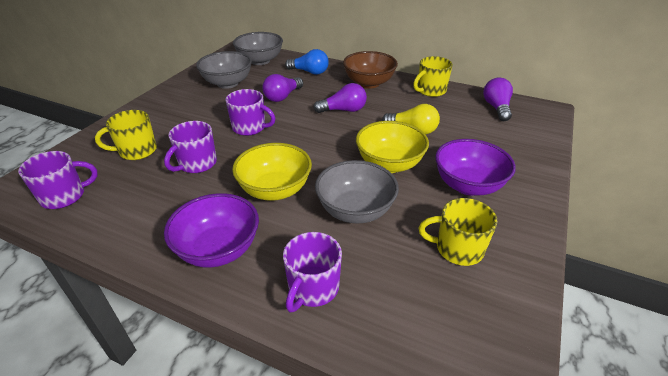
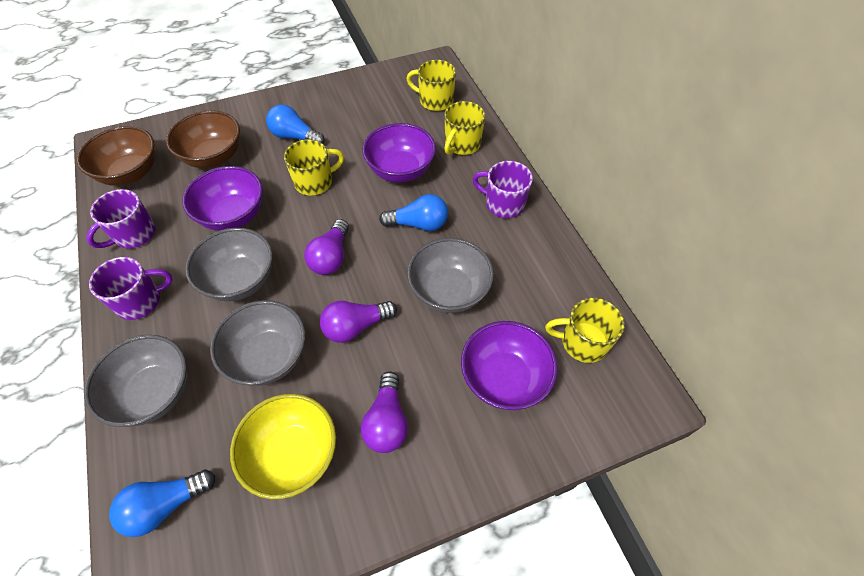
blue light bulb: [285,49,329,75] = 1 -> [109,469,215,537] [266,104,325,144] [379,194,448,231] = 3
brown bowl: [343,51,398,89] = 1 -> [77,126,155,186] [166,110,240,168] = 2
grey bowl: [196,51,252,89] [233,32,283,65] [315,160,399,224] = 3 -> [84,335,187,427] [185,228,273,301] [210,300,305,386] [407,238,494,313] = 4
purple bowl: [164,193,259,267] [435,139,516,196] = 2 -> [183,166,263,231] [363,123,436,182] [461,321,558,410] = 3
purple mug: [18,151,98,209] [164,121,217,173] [226,89,276,136] [283,232,342,313] = 4 -> [86,189,156,248] [89,257,173,320] [473,161,533,218] = 3
yellow bowl: [232,143,312,201] [356,121,429,173] = 2 -> [230,394,336,499] = 1
yellow light bulb: [382,104,440,134] = 1 -> none = 0
yellow mug: [95,110,157,160] [413,56,453,97] [419,198,497,266] = 3 -> [284,139,344,196] [406,60,456,111] [444,101,485,155] [545,298,625,363] = 4

